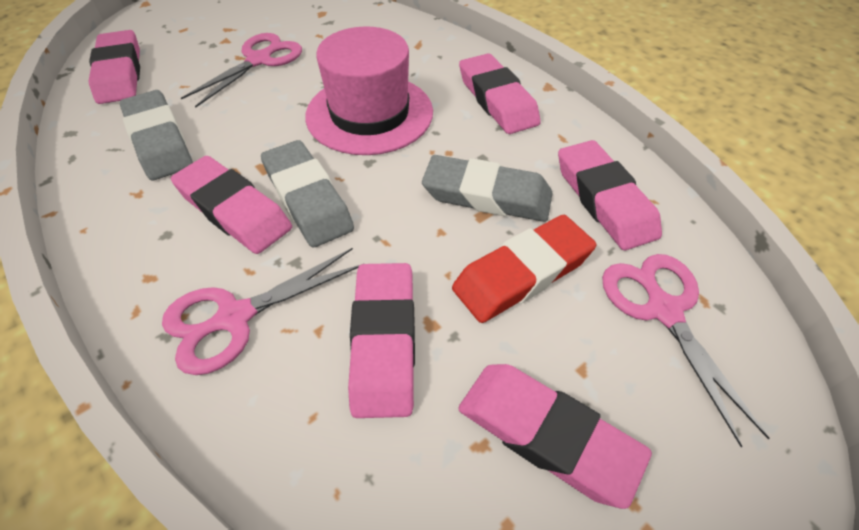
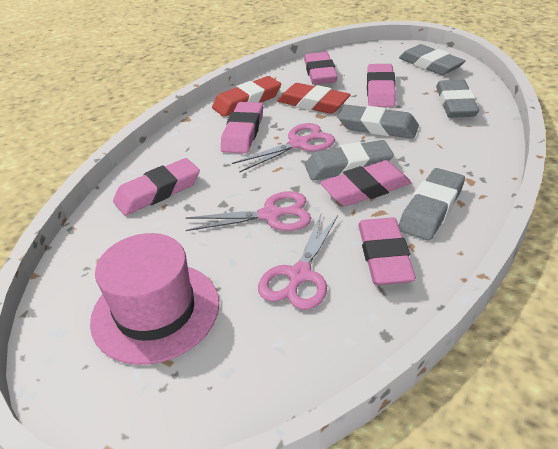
grey eraser: [120,90,193,180] [261,140,354,247] [422,155,553,222] = 3 -> [305,140,394,180] [338,105,419,139] [399,44,466,75] [399,168,465,241] [436,80,479,118] = 5
red eraser: [452,215,596,323] = 1 -> [212,76,281,116] [278,83,351,114] = 2

